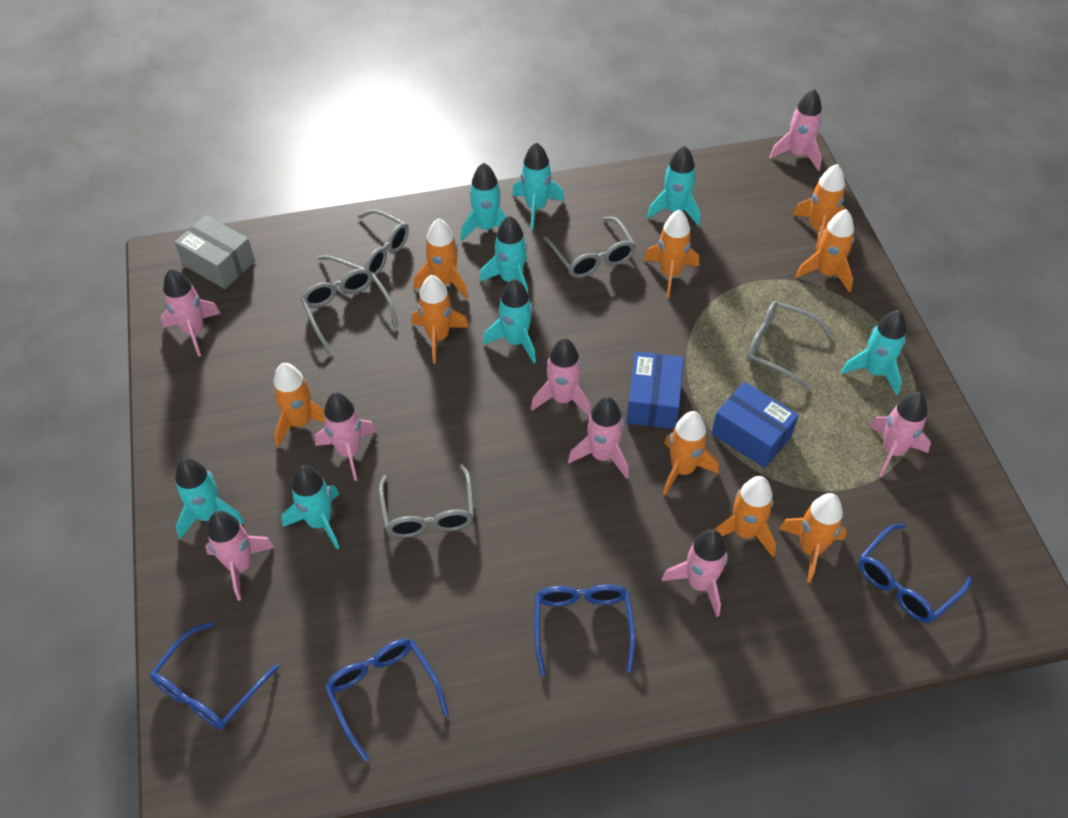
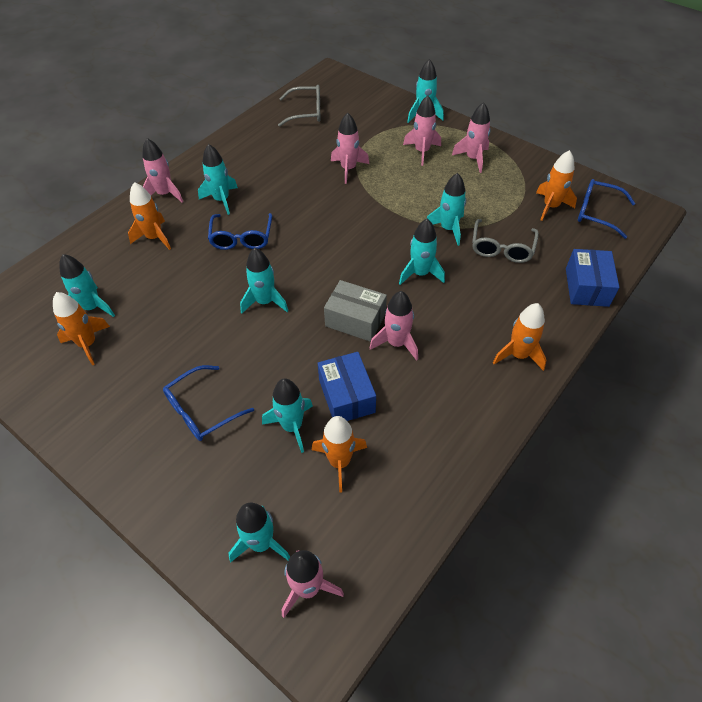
blue glasses: [150,622,279,730] [325,639,449,761] [534,584,636,676] [858,524,972,623] = 4 -> [163,365,254,441] [208,213,272,250] [578,179,636,239] = 3
grey glasses: [301,268,398,354] [318,210,409,275] [379,464,474,538] [543,217,636,278] [746,301,834,391] = 5 -> [278,85,321,127] [472,219,539,263] = 2
orange rocket: [273,363,325,447] [411,275,469,364] [413,218,468,299] [644,210,699,298] [663,411,718,496] [714,476,776,557] [779,493,847,583] [793,164,846,251] [796,209,854,292] = 9 -> [53,292,110,365] [128,182,171,250] [312,416,367,493] [493,303,547,371] [536,150,577,221] = 5
pink rocket: [161,269,221,357] [205,511,274,601] [315,393,377,481] [531,338,591,416] [568,397,629,479] [662,529,728,617] [769,89,822,171] [869,392,931,478] = 8 -> [142,138,183,203] [282,550,344,618] [331,113,369,184] [369,291,418,361] [403,95,441,166] [452,102,491,173] = 6

